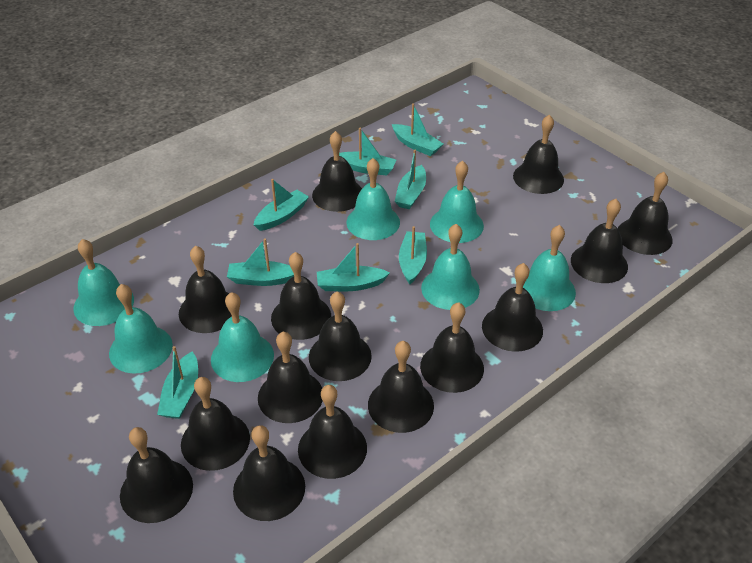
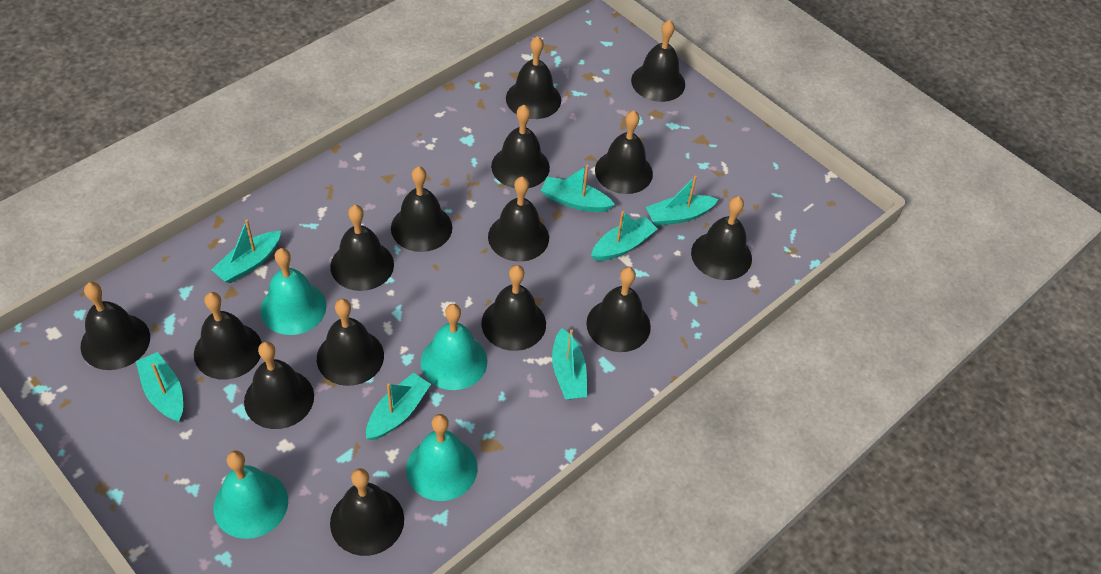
turquoise bell: [73,239,134,326] [109,284,173,373] [211,292,274,382] [346,158,400,240] [421,224,480,310] [430,160,484,243] [523,225,576,311] = 7 -> [213,451,288,539] [260,248,326,335] [406,414,477,501] [420,304,487,390] = 4
turquoise boat: [157,346,198,419] [227,238,294,286] [254,179,309,231] [317,243,390,291] [339,128,396,175] [392,103,443,156] [395,150,426,209] [399,226,427,284] = 8 -> [136,352,183,422] [211,219,281,283] [366,373,431,440] [541,165,615,212] [552,328,587,399] [591,211,657,261] [646,176,719,226] = 7

